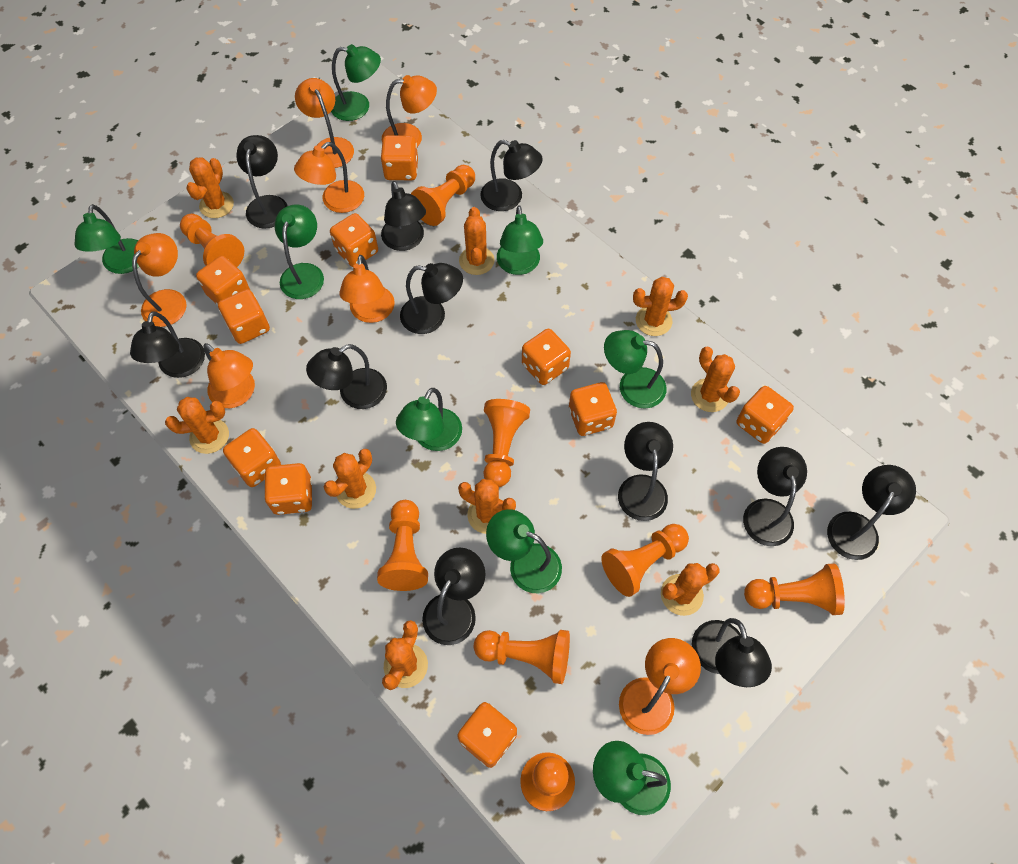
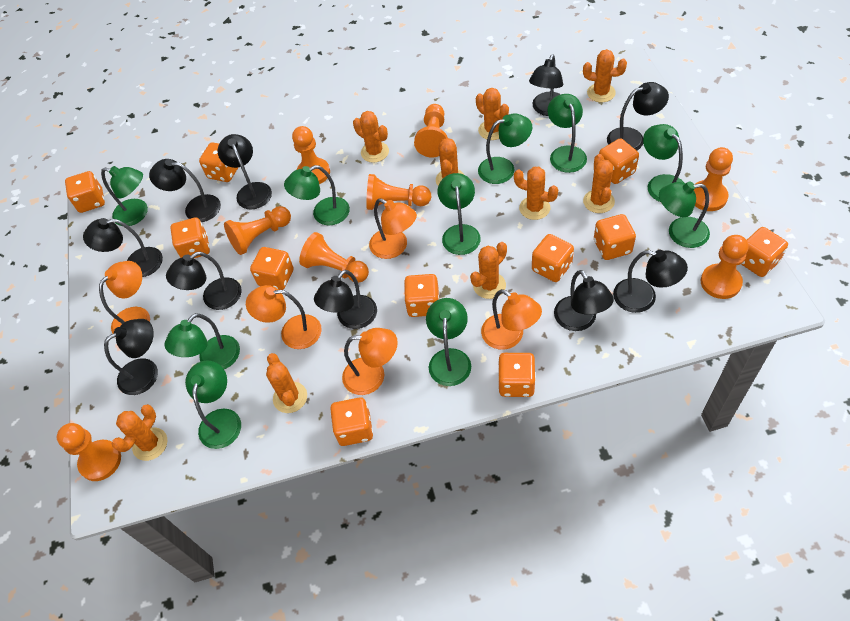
black lamp: [130,311,205,378] [236,135,288,229] [306,344,387,409] [381,181,426,251] [400,263,463,334] [422,547,486,645] [480,140,543,211] [618,422,673,521] [692,618,772,687] [743,447,807,546] [827,465,916,560] = 11 -> [83,218,163,277] [104,319,158,395] [149,159,221,222] [166,252,242,310] [218,134,272,210] [314,270,377,329] [529,54,563,116] [554,270,614,331] [607,82,669,150] [613,250,688,313] = 10
green lamp: [75,204,139,274] [275,205,324,299] [331,44,381,121] [396,388,462,451] [486,509,562,593] [497,205,543,275] [593,741,671,815] [604,330,667,409] = 8 -> [101,166,148,226] [164,313,240,369] [185,361,241,449] [284,165,350,225] [426,298,471,386] [438,173,481,255] [478,113,532,184] [547,94,587,173] [643,124,684,202] [659,181,710,248] = 10
orange dice: [196,256,250,306] [218,289,270,344] [223,428,281,487] [264,463,312,515] [330,213,378,267] [381,135,418,180] [457,702,517,768] [522,329,571,385] [569,382,617,436] [736,386,794,444] = 10 -> [65,171,105,213] [170,217,210,259] [199,142,239,182] [250,247,294,290] [330,397,373,446] [404,274,439,317] [498,353,536,397] [532,234,574,282] [594,214,636,260] [599,138,639,184] [741,227,788,277] = 11
orange lamp: [132,233,187,327] [203,343,255,408] [294,142,364,213] [295,78,354,168] [339,255,395,323] [382,75,437,147] [619,638,701,735] = 7 -> [99,261,150,334] [246,285,322,349] [342,328,398,395] [369,198,417,259] [481,289,542,350] = 5

